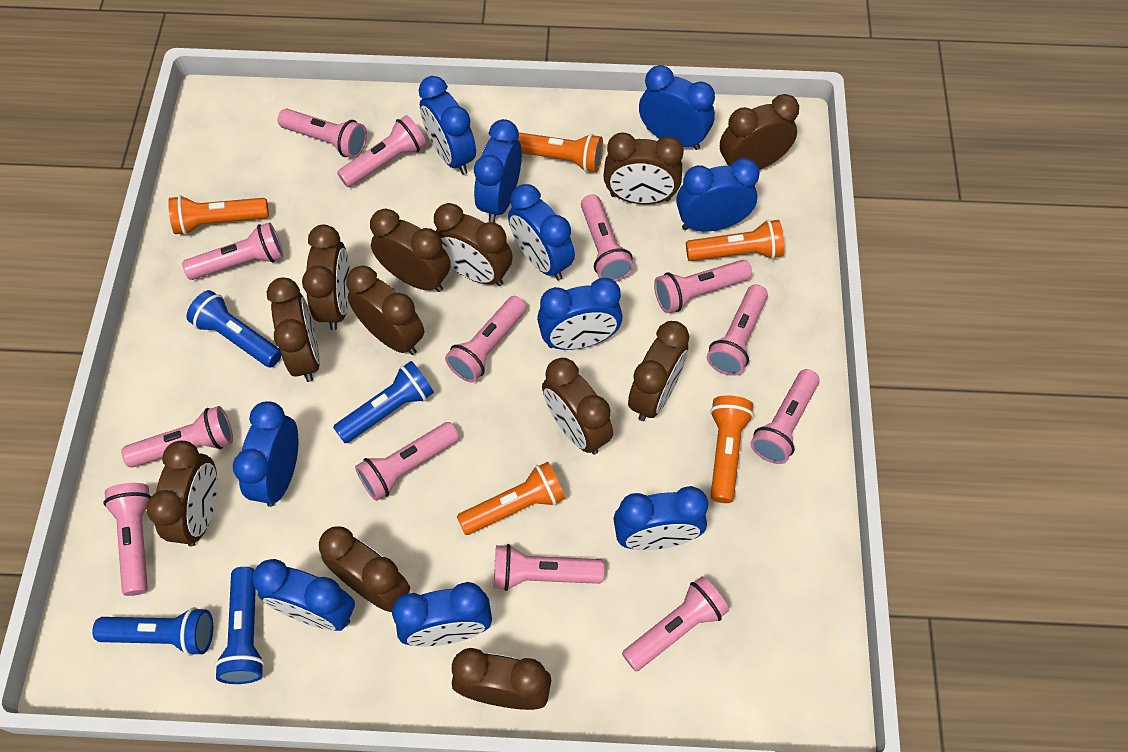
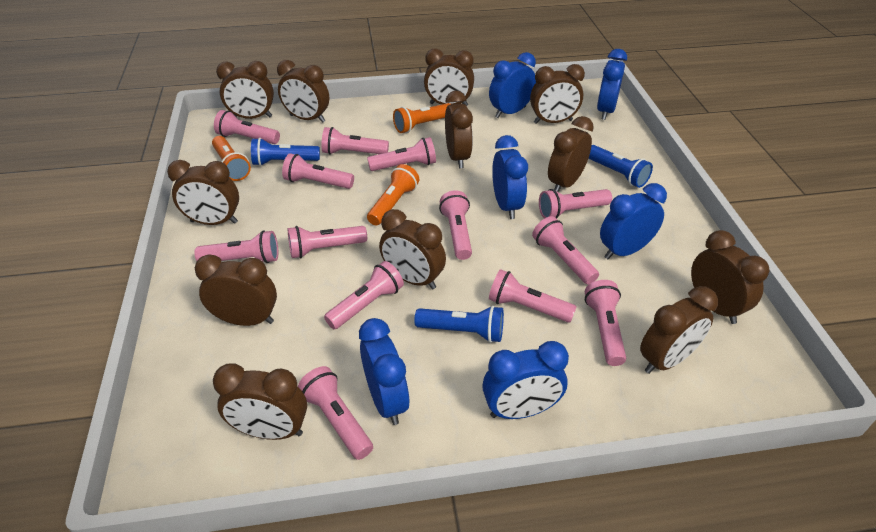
blue clock: [233,401,298,507] [253,559,355,631] [392,582,492,647] [419,76,476,175] [474,119,522,222] [508,184,575,281] [537,278,623,350] [613,486,708,550] [639,65,715,150] [676,158,760,232] = 10 -> [359,318,410,425] [482,341,569,419] [489,52,536,118] [492,135,528,219] [597,49,627,120] [600,183,667,259] = 6
blue flashlight: [92,607,213,656] [187,290,282,367] [215,567,265,684] [333,361,434,443] = 4 -> [251,138,320,166] [414,306,504,343] [588,145,653,188] = 3
orange flashlight: [168,195,269,235] [457,462,565,535] [517,132,603,172] [686,220,784,261] [710,395,754,503] = 5 -> [212,136,251,181] [367,164,419,225] [393,103,450,133] = 3

